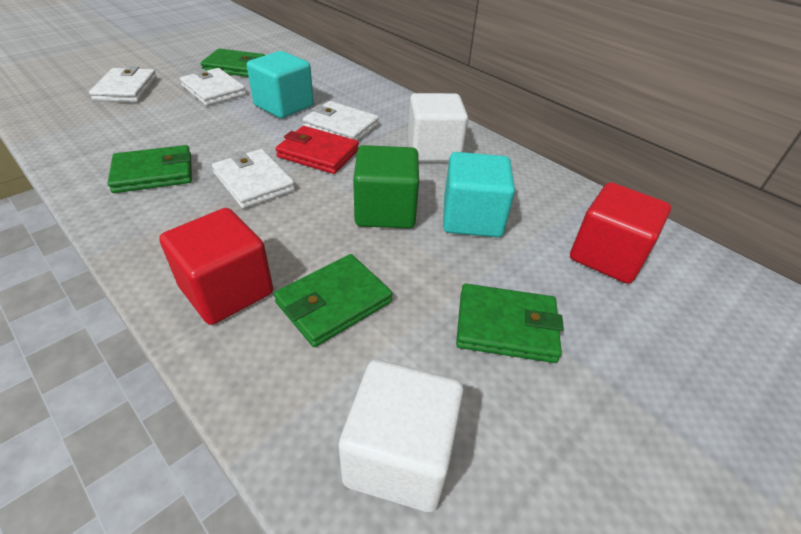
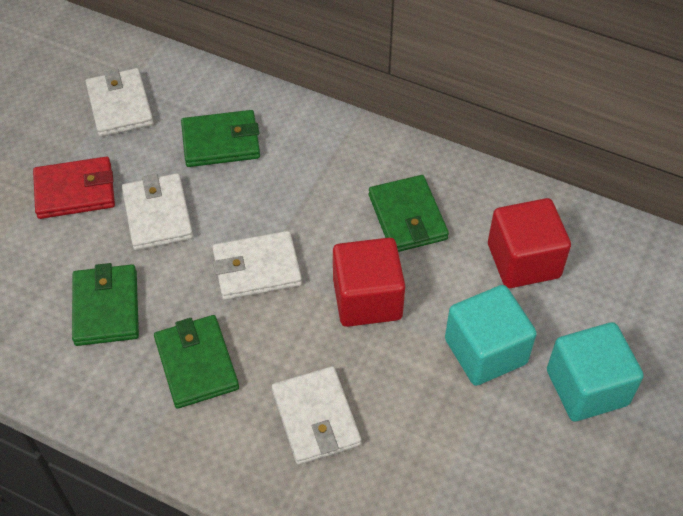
green cube: [353,145,419,228] = 1 -> none = 0
white cube: [339,360,464,512] [408,93,468,162] = 2 -> none = 0

